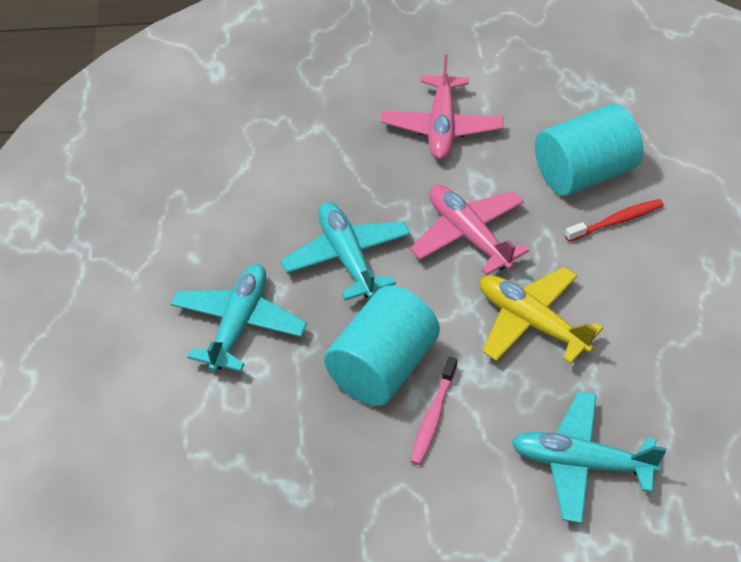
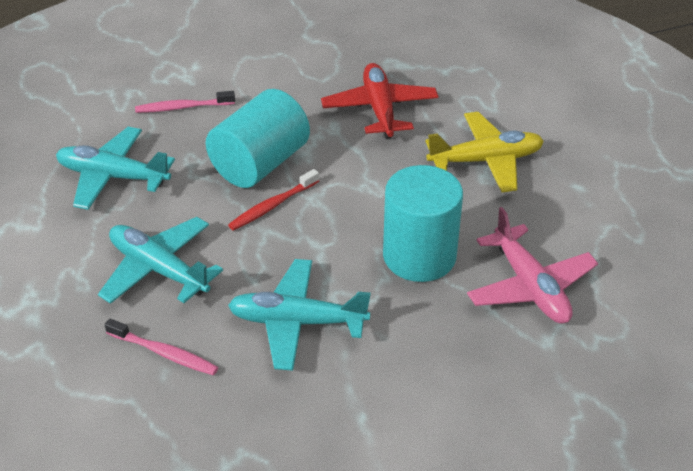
pink plane: [381,54,504,160] [410,185,529,275] = 2 -> [467,207,598,324] = 1
pink toothbrush: [410,357,457,465] = 1 -> [104,318,218,375] [135,91,235,113] = 2
red plane: none = 0 -> [321,63,439,139] = 1

